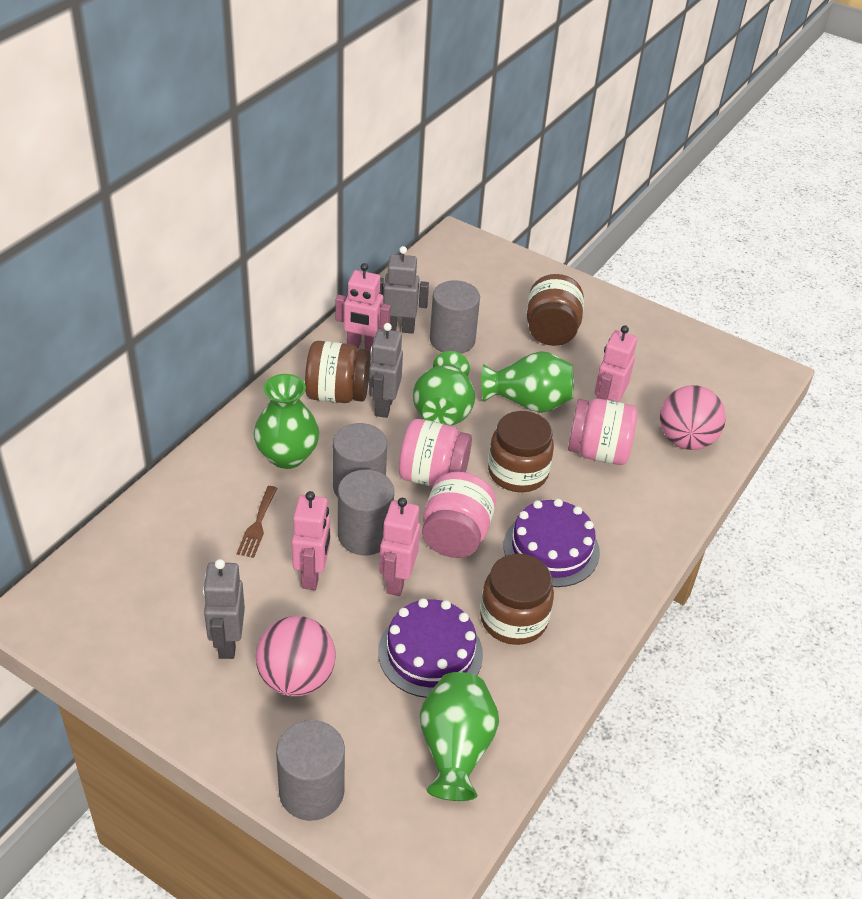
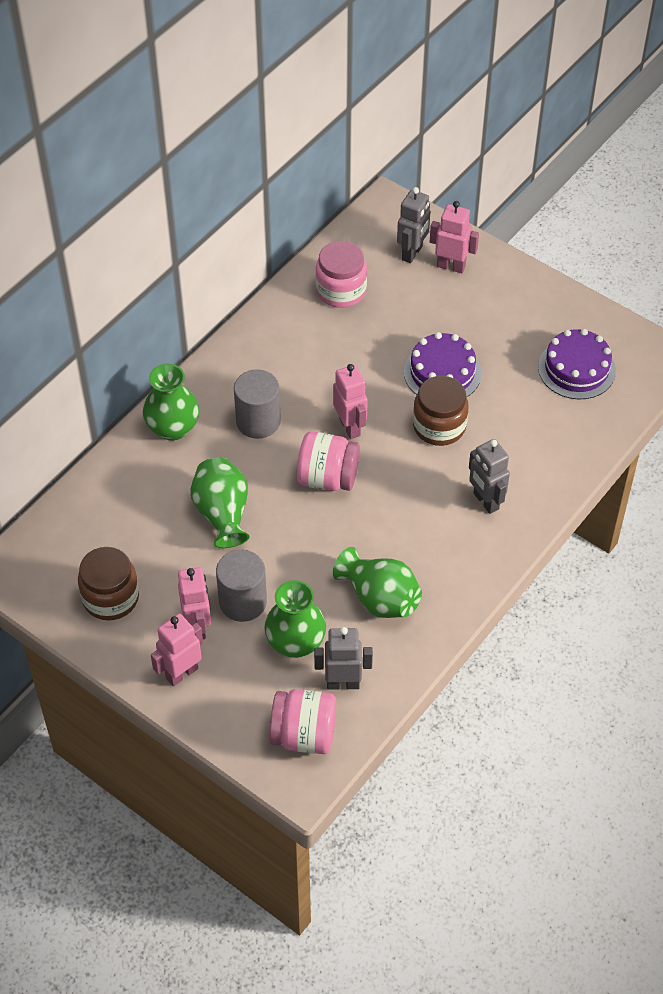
brown fork: [237,486,278,558] = 1 -> none = 0
brown jar: [305,341,371,403] [480,554,554,645] [488,411,554,492] [527,274,584,346] = 4 -> [78,547,139,620] [413,376,468,446] = 2
grey cylinder: [276,720,345,821] [333,423,387,497] [338,469,394,555] [430,280,480,354] = 4 -> [216,550,267,622] [234,369,281,439] = 2
pink ball: [256,616,336,697] [660,385,726,450] = 2 -> none = 0

